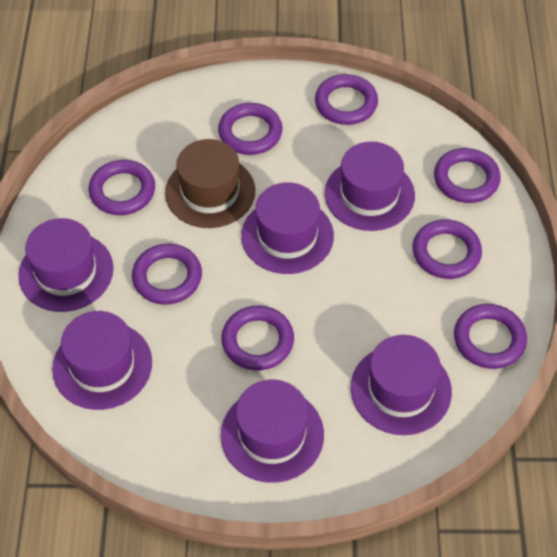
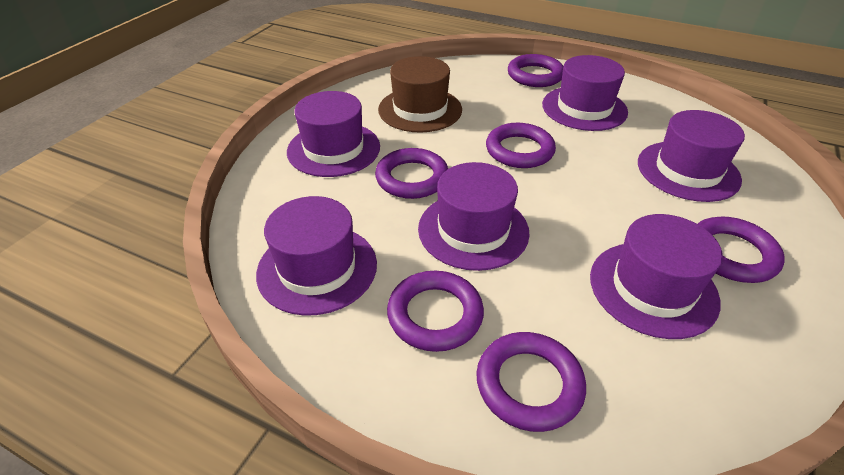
purple ring: [89,160,155,215] [132,244,202,304] [218,103,282,155] [221,305,294,371] [315,74,378,125] [412,219,482,279] [434,148,501,203] [454,304,527,369] = 8 -> [375,148,448,199] [387,271,484,352] [476,332,586,432] [486,123,556,168] [508,54,563,87] [698,217,785,283] = 6

